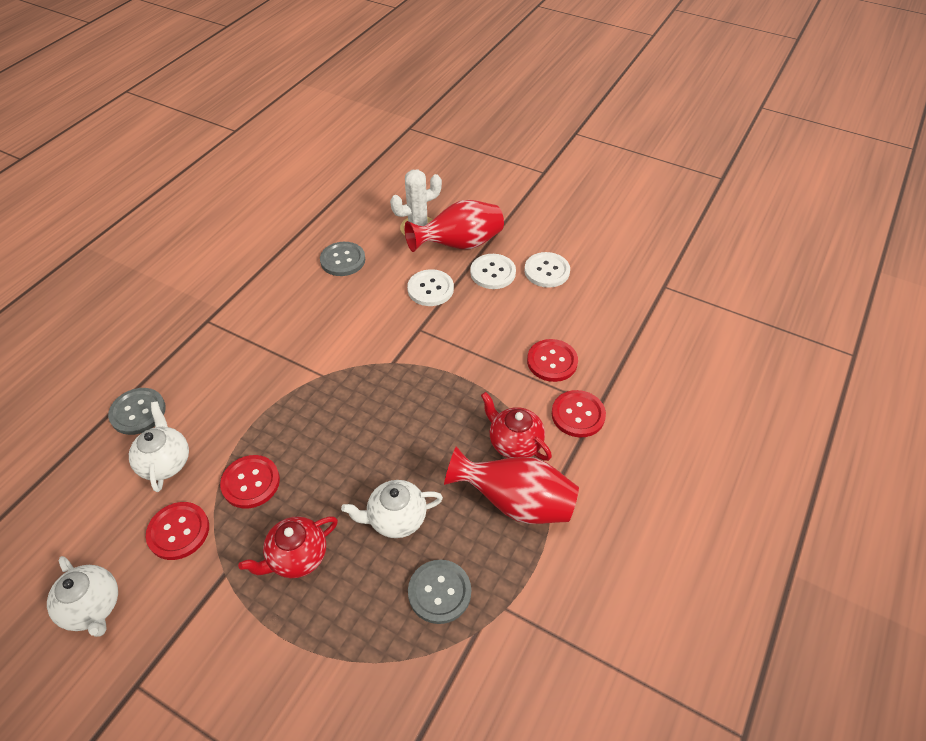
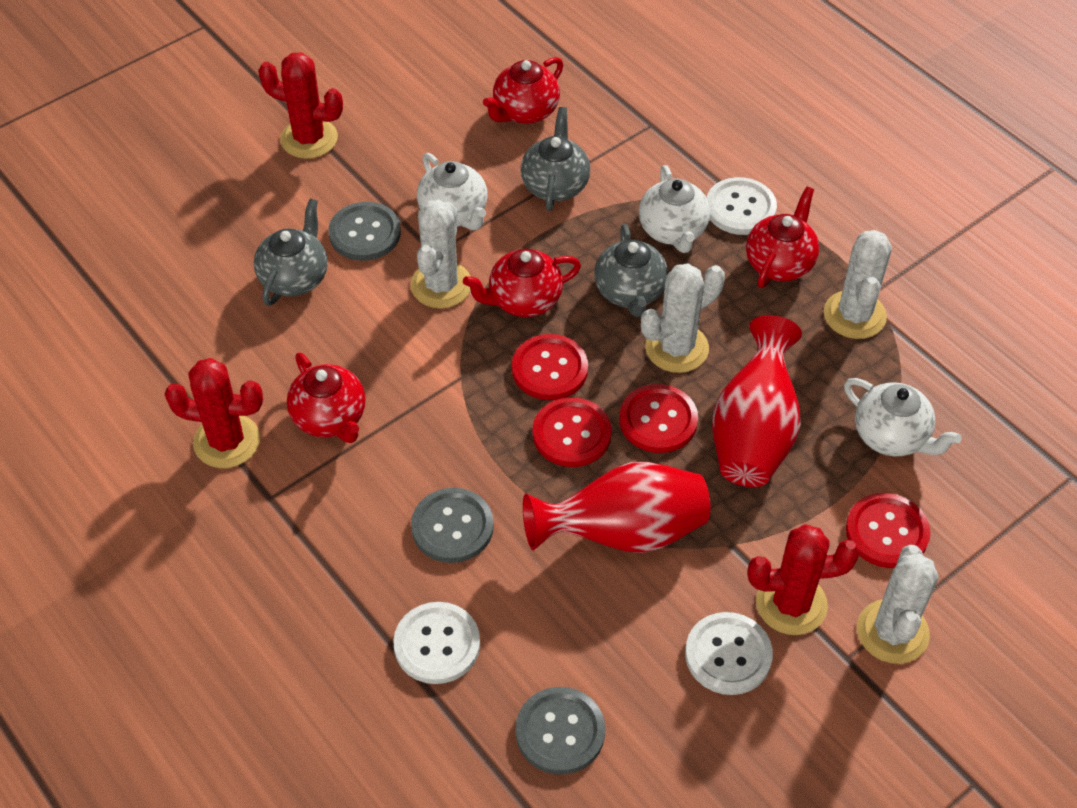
grey teapot: none = 0 -> [254,199,328,306] [521,107,590,211] [594,224,668,317] = 3
red cactus: none = 0 -> [165,358,263,468] [258,52,343,159] [748,524,860,635] = 3
red teapot: [238,516,338,578] [481,392,552,461] = 2 -> [287,353,366,443] [463,249,581,317] [483,57,563,124] [746,187,819,288] = 4
white cactus: [390,169,442,236] = 1 -> [410,200,471,308] [641,263,725,373] [824,230,892,339] [857,545,938,664] = 4

